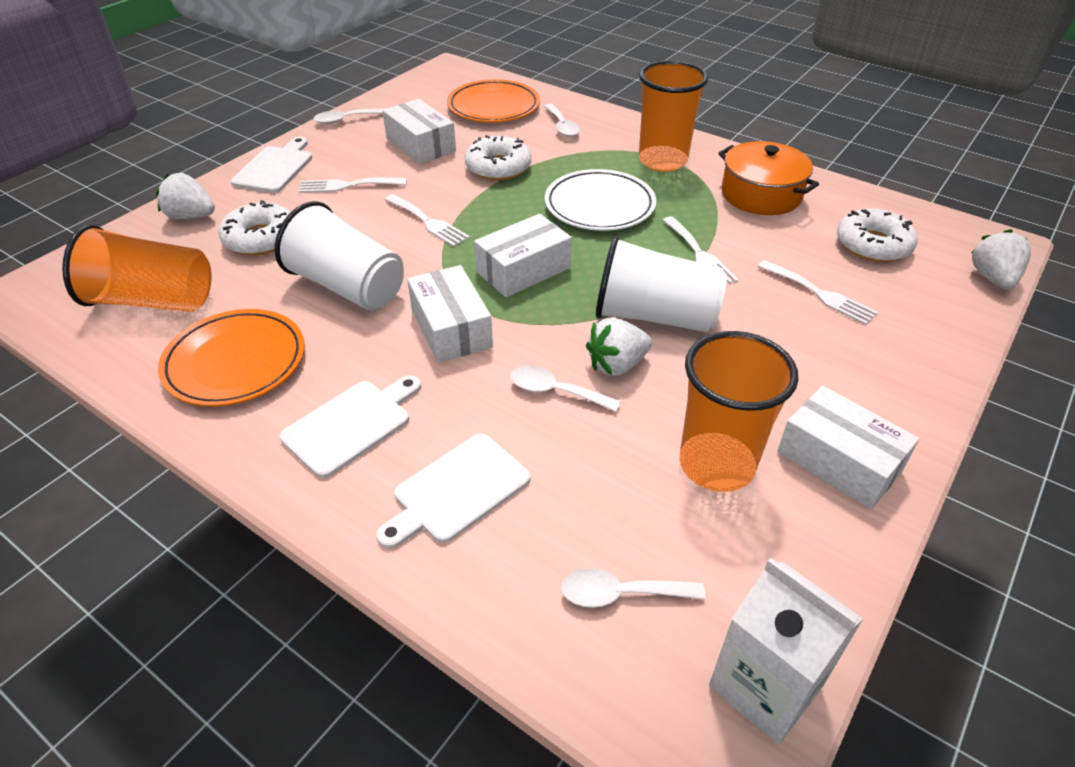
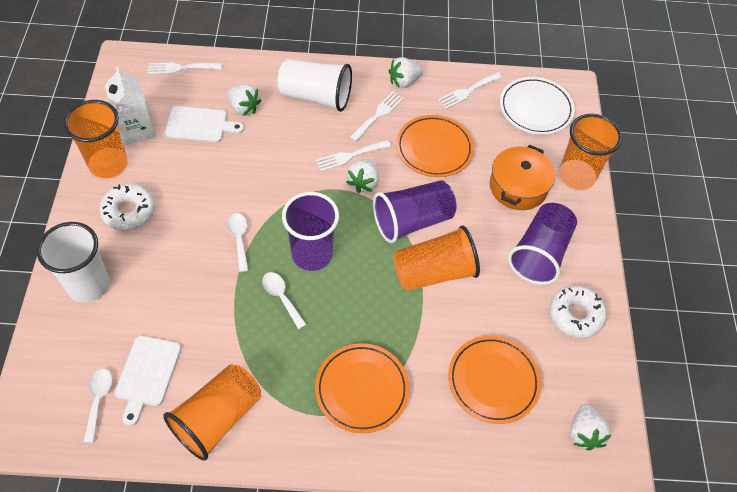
orange cup: [62,224,212,312] [639,60,708,172] [679,331,799,492] = 3 -> [63,100,128,179] [163,364,261,461] [393,225,480,291] [559,114,622,190] = 4
orange plate: [158,309,305,407] [447,79,540,123] = 2 -> [315,343,409,433] [396,115,474,177] [448,336,541,424] = 3
purple cup: none = 0 -> [282,192,339,271] [373,180,457,243] [508,203,577,285] = 3
white box: [382,99,456,164] [407,265,493,363] [474,214,572,297] [777,386,919,509] = 4 -> none = 0
white cutting board: [231,137,312,193] [280,375,421,478] [376,434,531,549] = 3 -> [115,336,181,426] [165,106,244,143] = 2
white donut: [218,200,291,256] [465,135,531,181] [837,208,918,262] = 3 -> [99,184,155,231] [550,286,607,338] = 2
white spoon: [314,108,387,124] [510,366,621,412] [544,104,580,137] [561,569,705,608] = 4 -> [84,369,112,443] [227,213,249,272] [262,272,307,329] = 3
white strawberry: [156,173,215,219] [586,318,652,376] [971,229,1031,290] = 3 -> [227,84,262,116] [346,159,379,193] [388,57,423,88] [570,404,611,451] = 4

